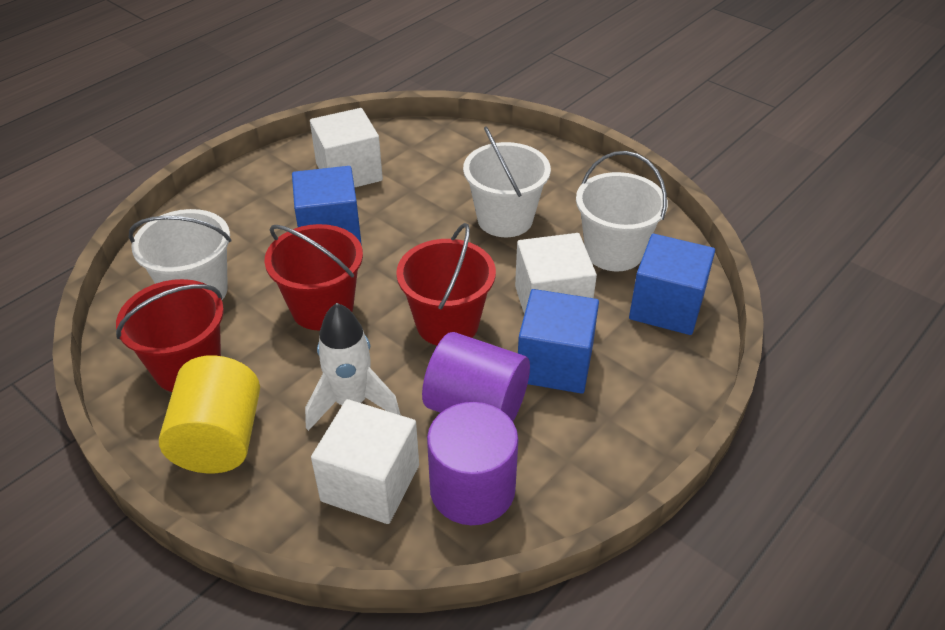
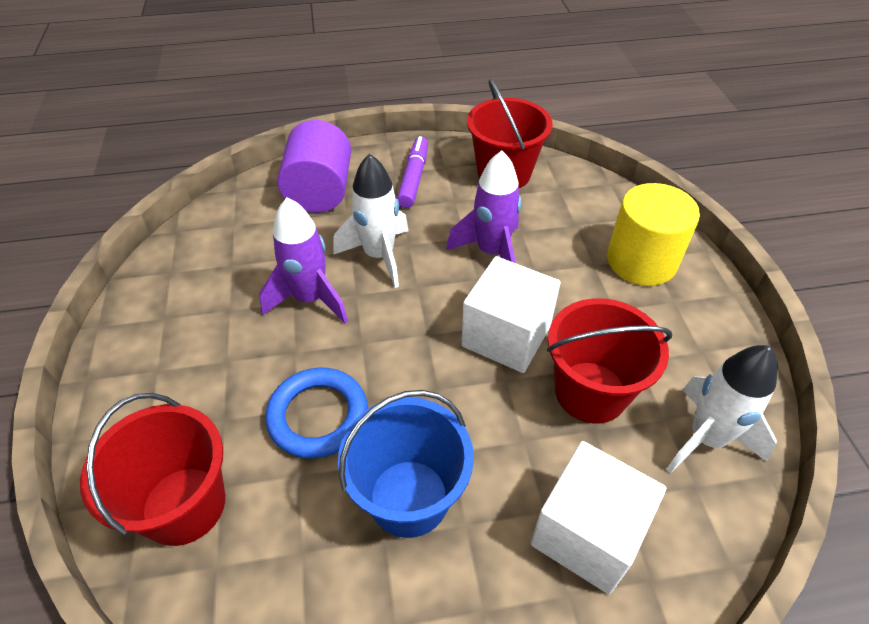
blue bucket: none = 0 -> [338,390,474,538] = 1
blue cube: [292,166,362,245] [518,289,599,394] [629,234,715,335] = 3 -> none = 0
blue ring: none = 0 -> [265,367,368,459] = 1
purple cylinder: [422,332,530,422] [427,402,519,525] = 2 -> [277,120,351,213] = 1
purple marker: none = 0 -> [397,136,428,208] = 1
purple rocket: none = 0 -> [259,198,348,323] [446,151,522,263] = 2
white bucket: [129,209,232,300] [463,127,551,237] [576,151,668,271] = 3 -> none = 0
white cube: [310,108,383,187] [311,399,419,524] [515,233,597,314] = 3 -> [461,256,561,373] [530,441,666,594] = 2
white rocket: [305,303,401,431] = 1 -> [333,154,408,288] [666,345,778,473] = 2

